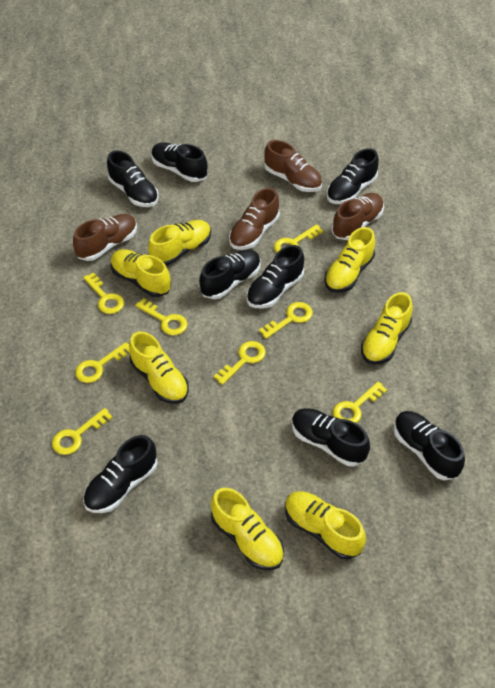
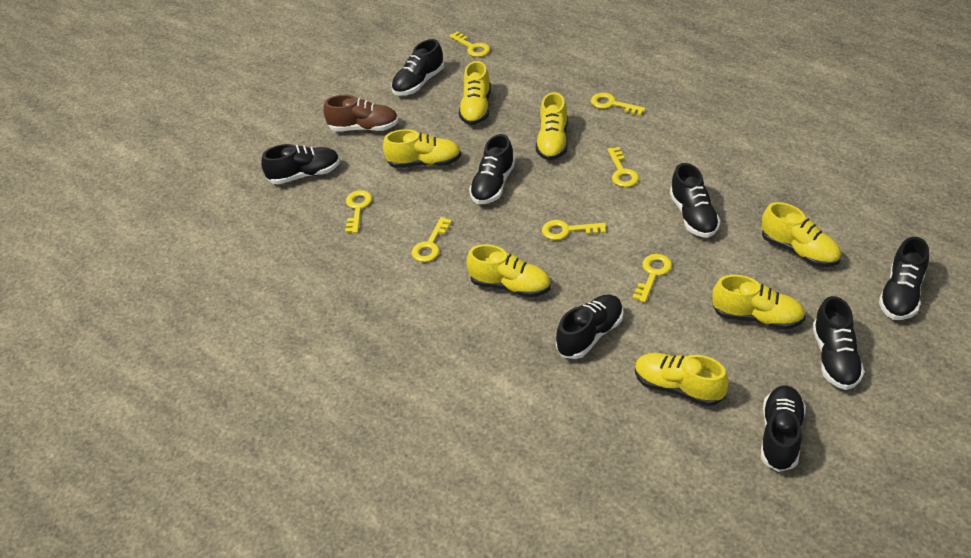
brown shoe: [73,214,137,261] [229,188,280,250] [264,140,322,192] [332,193,384,240] = 4 -> [323,95,399,131] = 1
yellow key: [52,408,113,455] [75,342,130,383] [83,272,124,314] [135,298,188,335] [214,341,266,385] [259,302,313,339] [274,224,323,252] [333,382,387,423] = 8 -> [345,190,372,233] [412,217,452,262] [449,31,490,57] [542,220,606,240] [591,93,646,116] [607,147,639,187] [632,254,672,303] = 7

